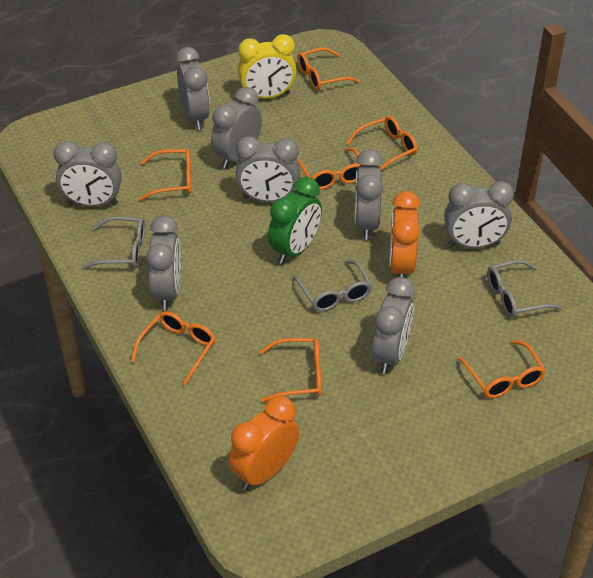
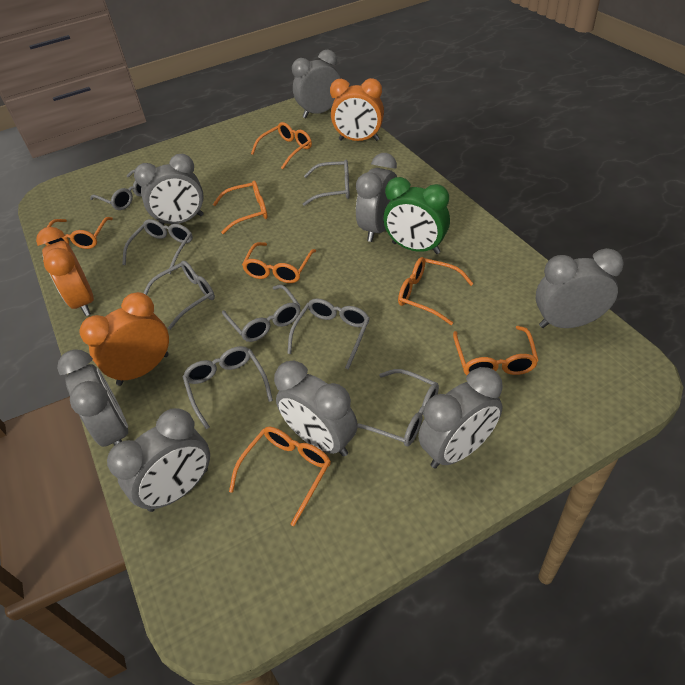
grey glasses: [83,216,145,269] [293,260,372,312] [487,260,563,317] = 3 -> [90,169,142,210] [122,219,193,274] [144,261,215,330] [183,346,273,429] [222,285,301,342] [287,299,370,370] [303,159,350,206] [358,369,439,446] = 8
orange clock: [229,396,299,491] [389,191,420,278] = 2 -> [36,227,94,316] [79,292,169,386] [330,78,384,141] = 3
yellow clock: [237,34,297,99] = 1 -> none = 0

